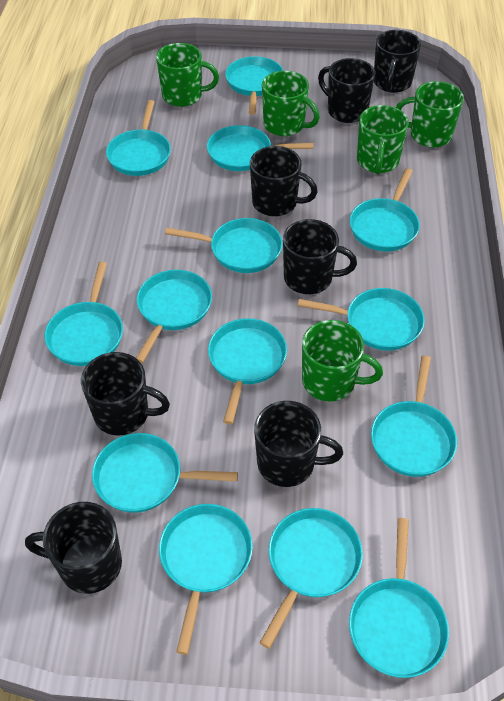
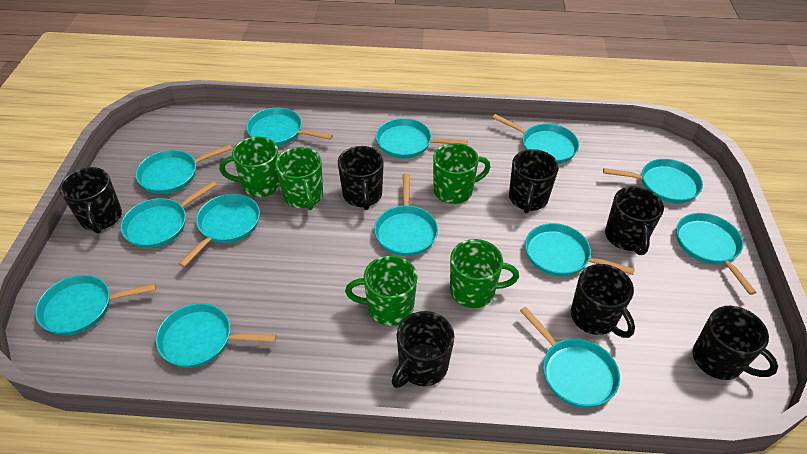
turquoise pan: [45,262,123,366] [92,433,238,513] [106,100,171,176] [136,270,212,363] [159,504,253,655] [165,218,282,273] [207,125,314,171] [208,318,287,424] [225,56,284,115] [260,508,363,649] [298,288,425,351] [349,518,449,678] [350,168,420,251] [371,356,457,477] = 14 -> [35,275,156,335] [120,181,217,248] [136,144,232,194] [156,303,277,368] [179,194,260,267] [246,107,333,146] [374,174,438,256] [376,118,468,158] [493,114,579,164] [520,307,620,408] [525,223,635,276] [603,159,703,203] [676,213,757,295] = 13

